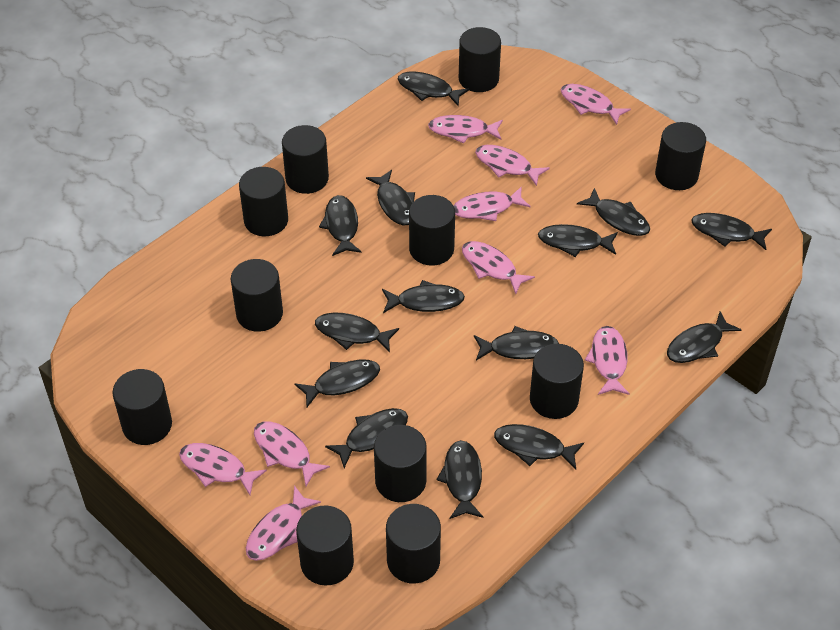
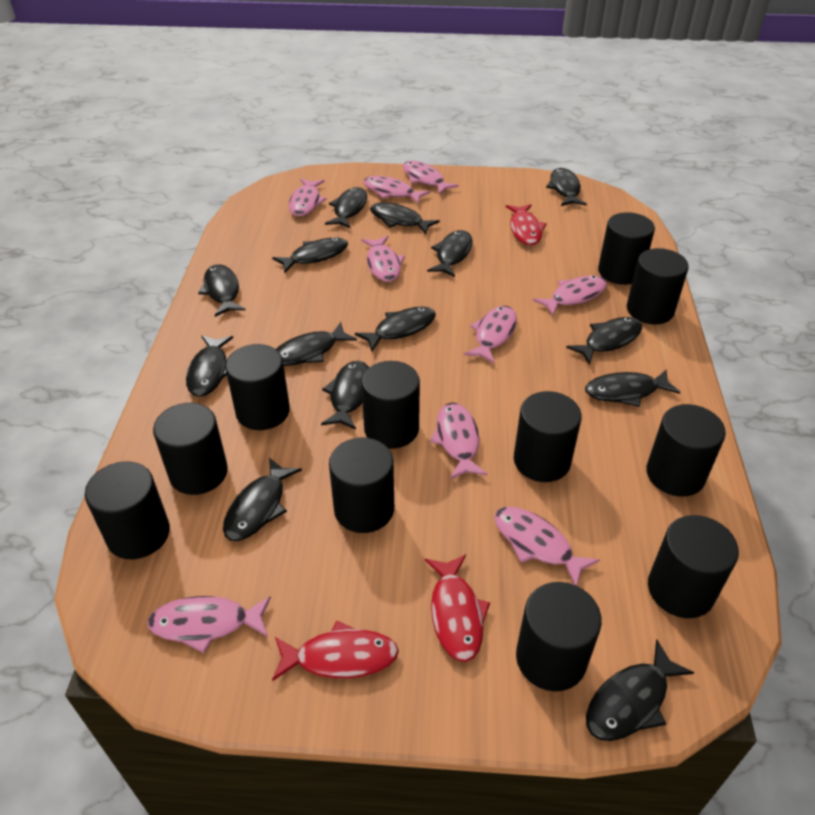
red fish: none = 0 -> [272,620,399,681] [425,554,490,662] [506,204,547,245] = 3

